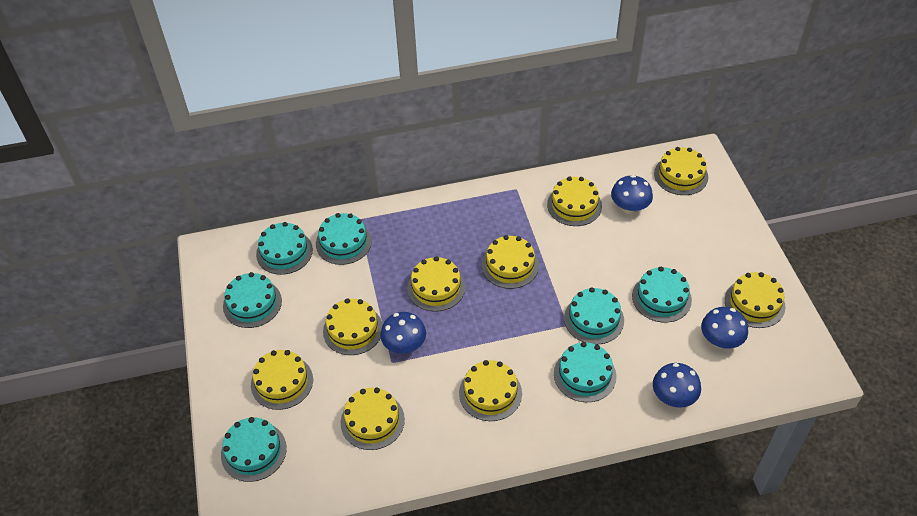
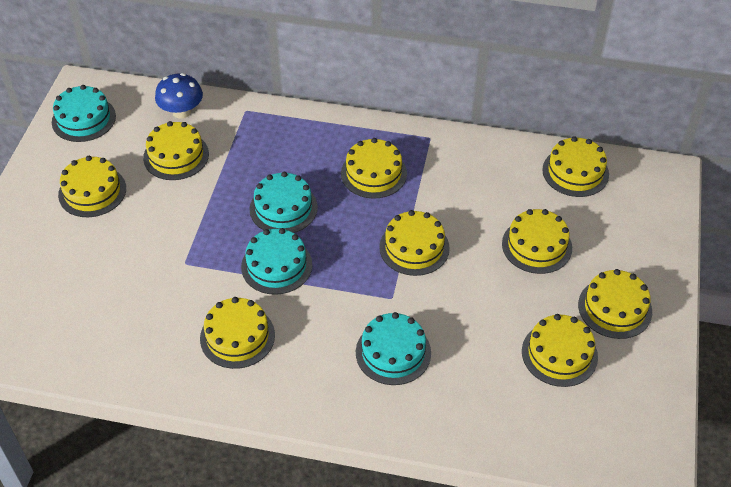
blue mushroom: [380,312,426,353] [611,175,653,214] [653,363,701,408] [701,307,748,349] = 4 -> [155,73,203,119] = 1
turquoise cake: [221,417,287,482] [223,272,282,328] [256,222,313,275] [316,213,372,265] [554,342,616,402] [564,287,624,345] [632,267,692,323] = 7 -> [52,85,116,142] [241,228,312,295] [250,172,318,233] [356,312,431,385] = 4

